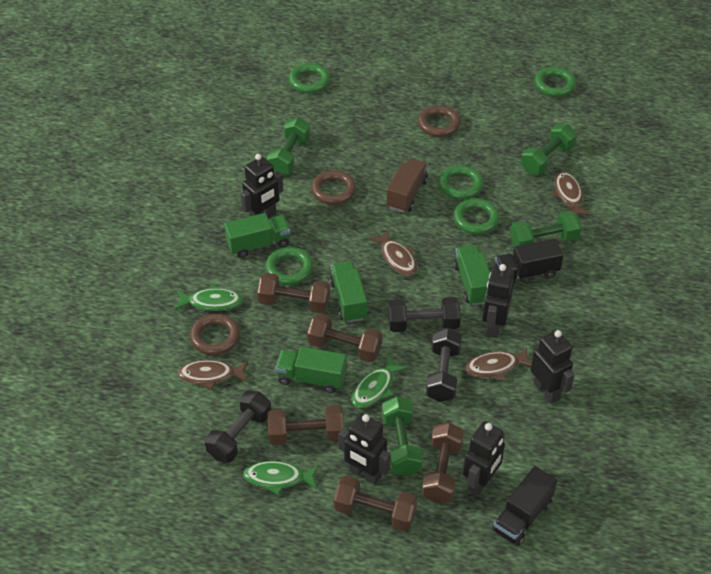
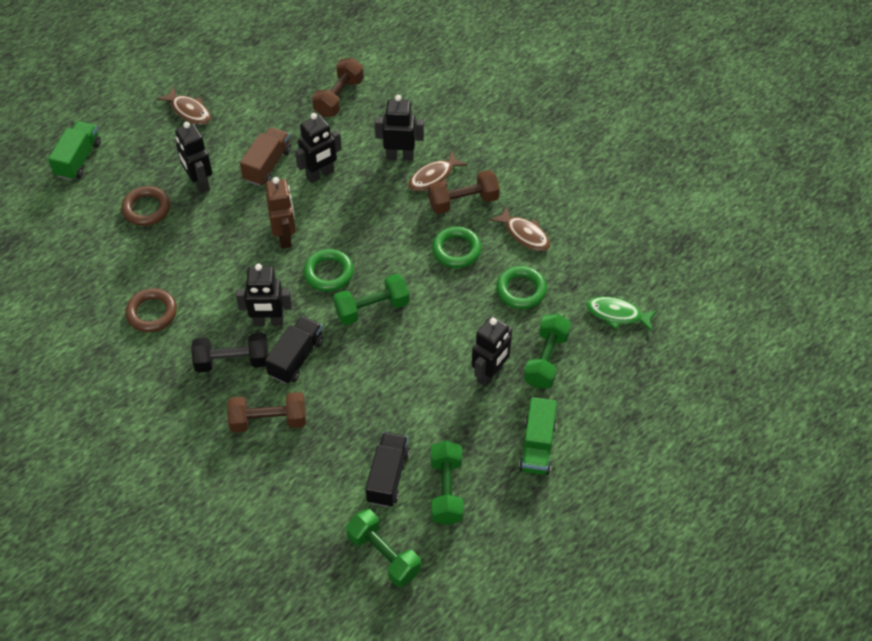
black dumbbell: [205,390,271,463] [388,297,461,332] [426,328,462,402] = 3 -> [191,333,268,373] = 1
brown dumbbell: [257,273,330,313] [268,406,344,445] [307,313,382,362] [334,476,417,531] [422,422,464,503] = 5 -> [227,392,306,433] [312,58,364,117] [428,170,500,214] = 3
brown fish: [177,360,248,390] [369,229,418,276] [465,347,532,381] [552,171,590,215] = 4 -> [157,86,211,125] [408,151,467,191] [490,206,550,251] = 3
brown ring: [190,314,240,355] [311,170,356,205] [418,105,461,137] = 3 -> [121,186,170,226] [125,288,177,332] = 2
brown robot: none = 0 -> [265,177,296,249] = 1
green fish: [175,284,243,311] [243,461,319,495] [351,355,408,408] = 3 -> [586,297,657,331] = 1
green ring: [265,247,313,285] [289,63,330,94] [438,165,484,200] [453,199,500,235] [534,67,576,97] = 5 -> [304,249,354,291] [432,226,481,268] [496,266,547,309] = 3
green truck: [224,213,290,258] [275,347,347,393] [330,261,368,323] [453,245,490,305] = 4 -> [48,121,101,180] [519,397,557,475] = 2

